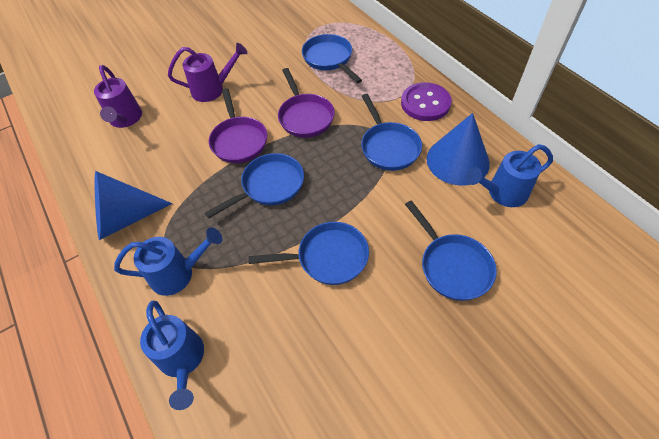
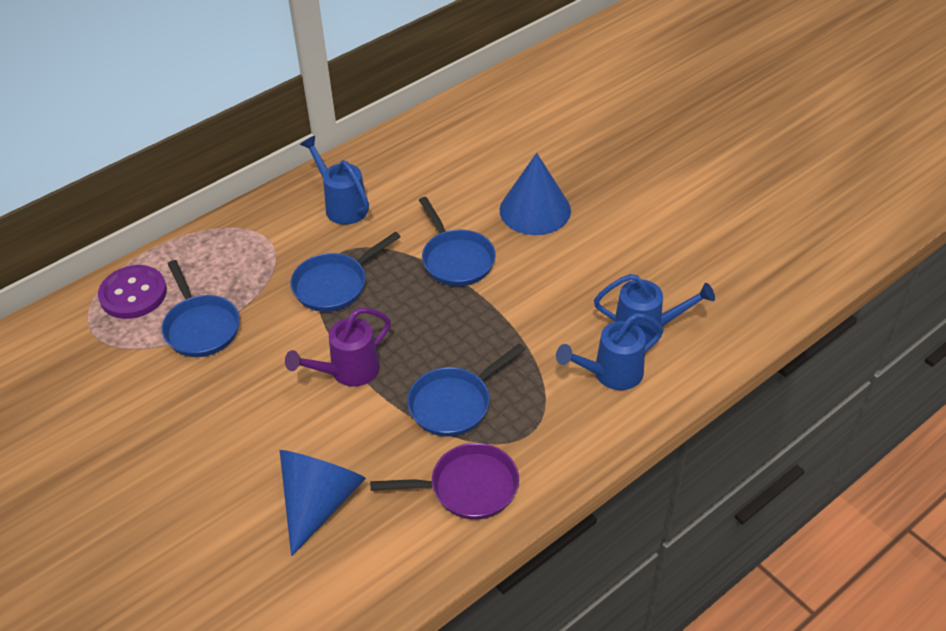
blue pan: [205,153,304,218] [248,222,369,285] [302,34,362,83] [361,94,422,171] [405,200,497,301] = 5 -> [162,260,240,357] [291,232,400,312] [407,343,526,437] [419,197,496,286] = 4
purple pan: [209,88,267,163] [278,68,335,138] = 2 -> [370,443,519,520] = 1
purple watering can: [94,65,142,128] [168,43,247,102] = 2 -> [285,308,391,387] = 1

